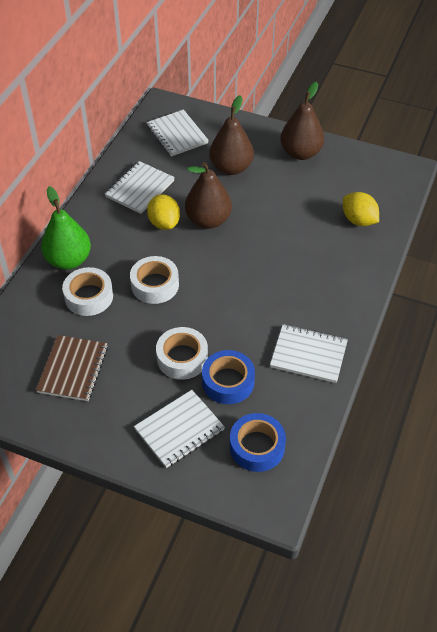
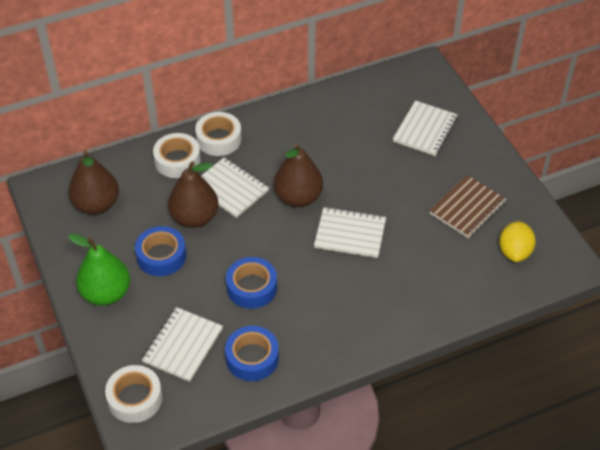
blue tape: [202,350,255,404] [230,413,286,472] = 2 -> [135,226,186,276] [225,326,279,381] [226,257,277,309] = 3
yellow lemon: [147,194,180,230] [343,192,379,226] = 2 -> [499,221,536,262] = 1

